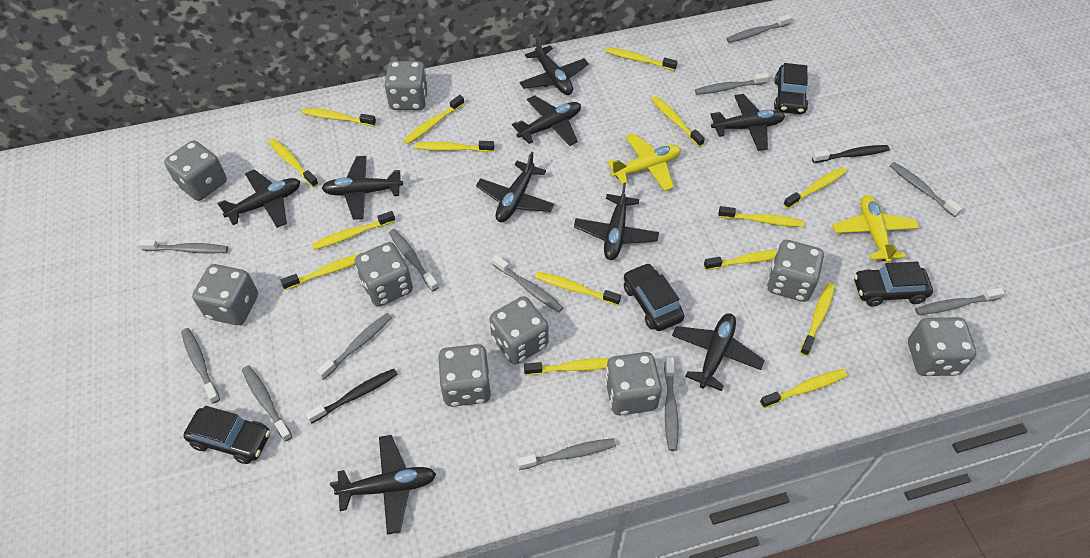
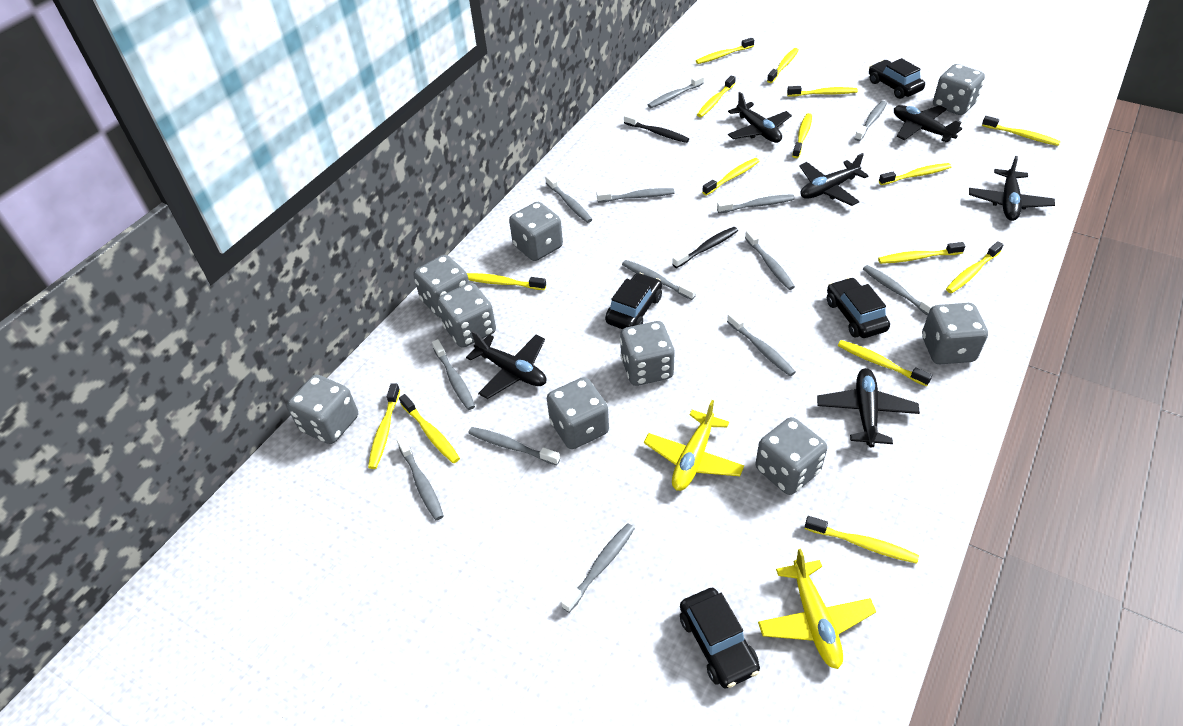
black plane: [217,169,300,228] [322,156,403,220] [330,435,436,535] [476,152,555,222] [512,95,581,146] [519,36,589,95] [574,183,659,260] [672,313,765,391] [710,94,785,151] = 9 -> [466,331,547,399] [728,92,792,143] [799,153,869,206] [817,368,920,447] [894,105,962,142] [969,156,1055,221] = 6
grey toothbrush: [138,239,228,253] [181,328,220,404] [242,365,292,442] [316,313,392,380] [389,229,439,291] [492,255,564,313] [517,438,616,470] [664,357,678,451] [695,73,769,95] [727,15,792,43] [890,162,962,217] [915,288,1005,315] = 12 -> [397,436,444,520] [432,339,475,410] [468,427,560,465] [545,175,593,223] [561,523,635,613] [597,188,675,203] [622,260,696,300] [648,75,704,108] [717,194,795,213] [727,312,796,376] [745,230,795,290] [854,101,887,141] [863,265,935,316] = 13

